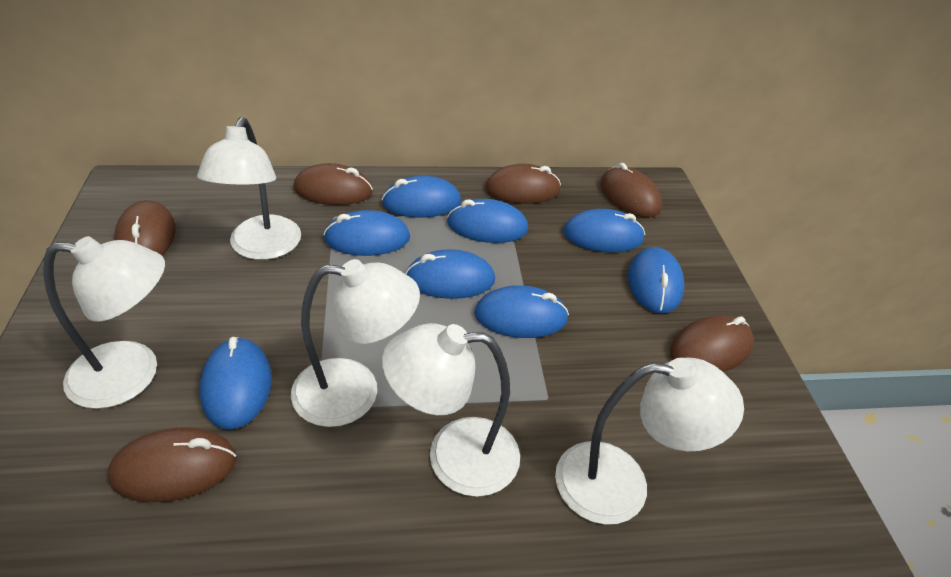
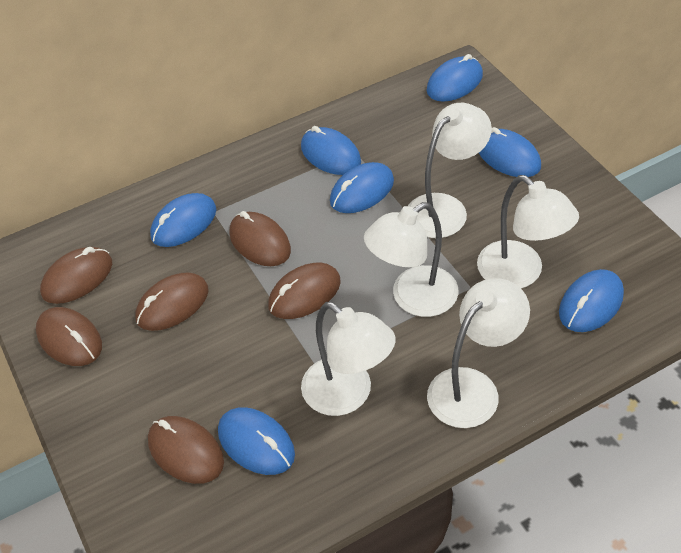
blue mouse: [199,337,272,429] [323,210,410,256] [381,176,461,218] [405,249,495,299] [447,199,528,243] [474,285,569,338] [563,209,645,252] [628,247,685,313] = 8 -> [150,193,216,247] [218,407,295,475] [301,126,361,175] [330,162,394,213] [427,54,483,102] [479,127,541,177] [559,269,624,332] = 7

